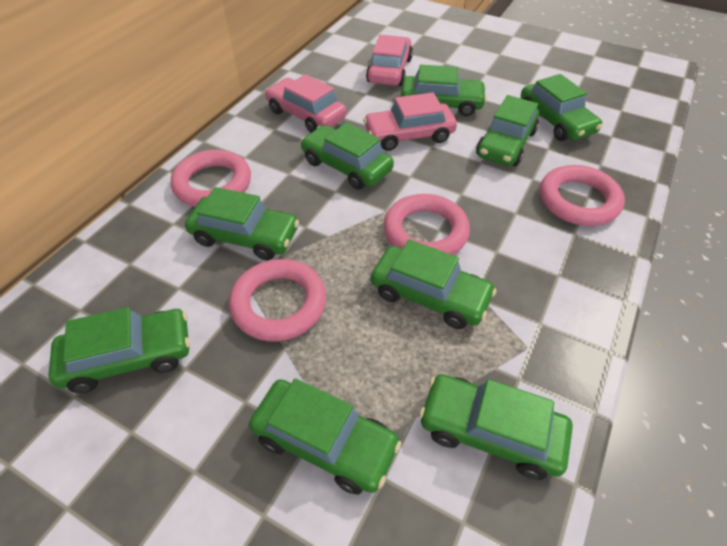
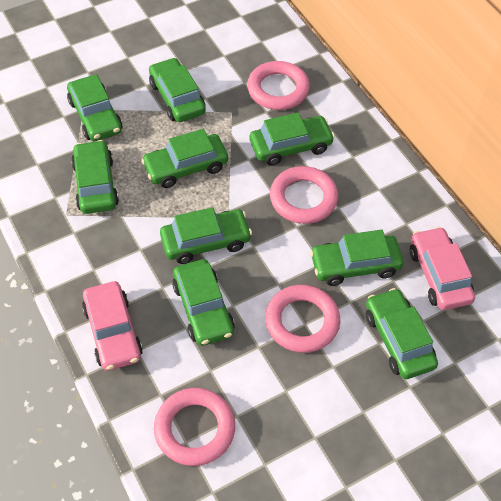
pink car: [265,74,347,133] [363,92,457,151] [366,35,413,86] = 3 -> [82,281,143,371] [410,227,475,310] = 2

